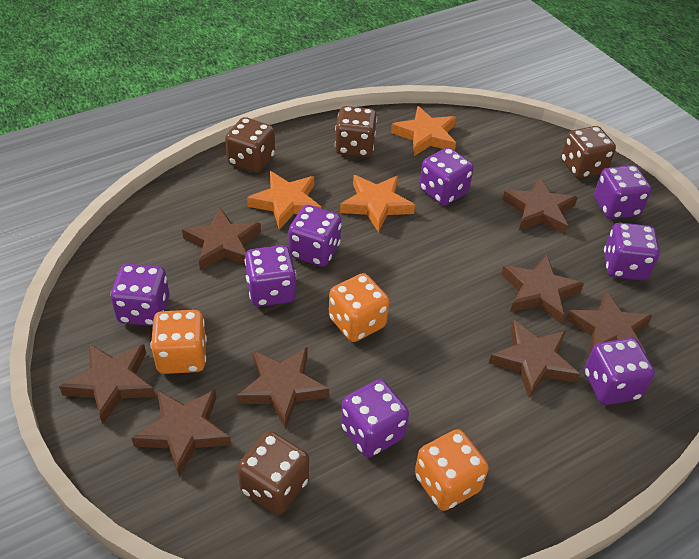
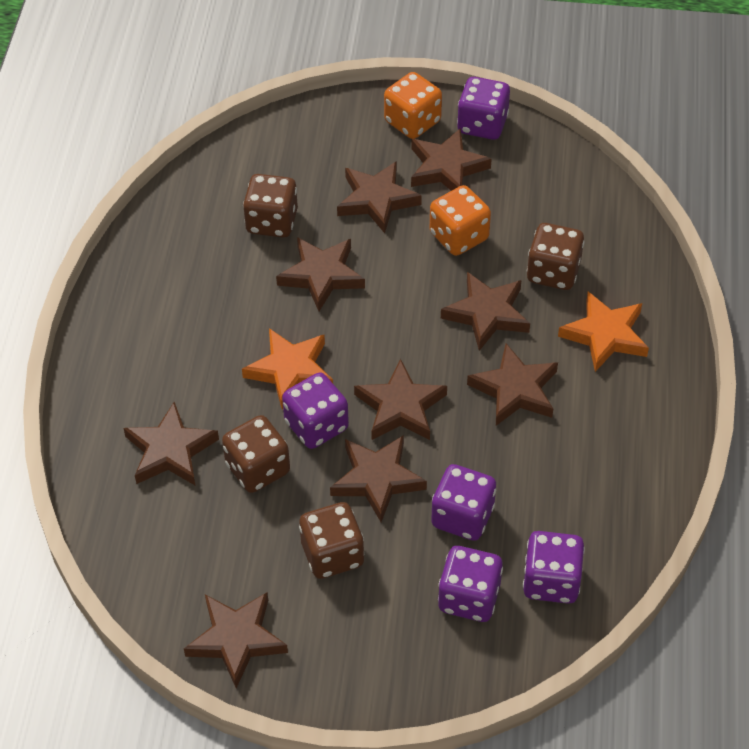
brown star: [59,343,156,424] [132,390,231,477] [182,208,261,270] [236,347,329,429] [489,320,580,398] [501,255,584,323] [502,177,578,234] [566,291,653,356] = 8 -> [123,402,219,486] [184,593,288,688] [276,237,365,311] [330,435,427,522] [337,161,422,233] [354,359,447,440] [411,128,492,191] [441,272,530,351] [467,344,558,426] = 9
orange dice: [151,310,207,374] [329,273,389,342] [415,429,489,511] = 3 -> [384,72,442,139] [430,185,491,256] = 2
orange star: [247,171,321,230] [340,175,415,232] [391,106,456,156] = 3 -> [242,328,333,410] [558,292,649,372] = 2
purple dice: [110,264,170,326] [245,245,296,307] [288,205,341,267] [341,380,409,457] [419,147,474,205] [584,338,655,405] [594,165,651,219] [604,223,660,280] = 8 -> [282,372,349,449] [431,464,496,541] [438,546,503,622] [457,77,510,140] [523,531,585,604] = 5

